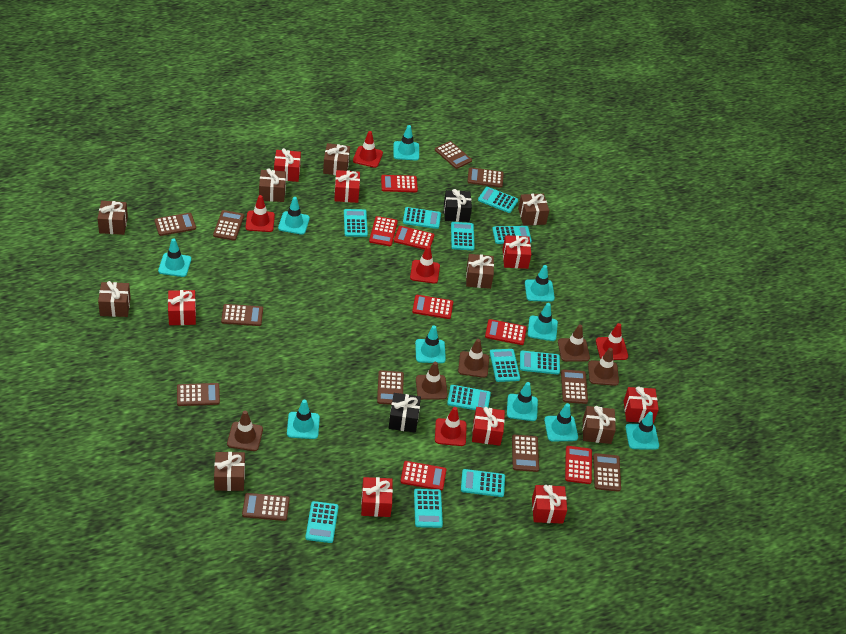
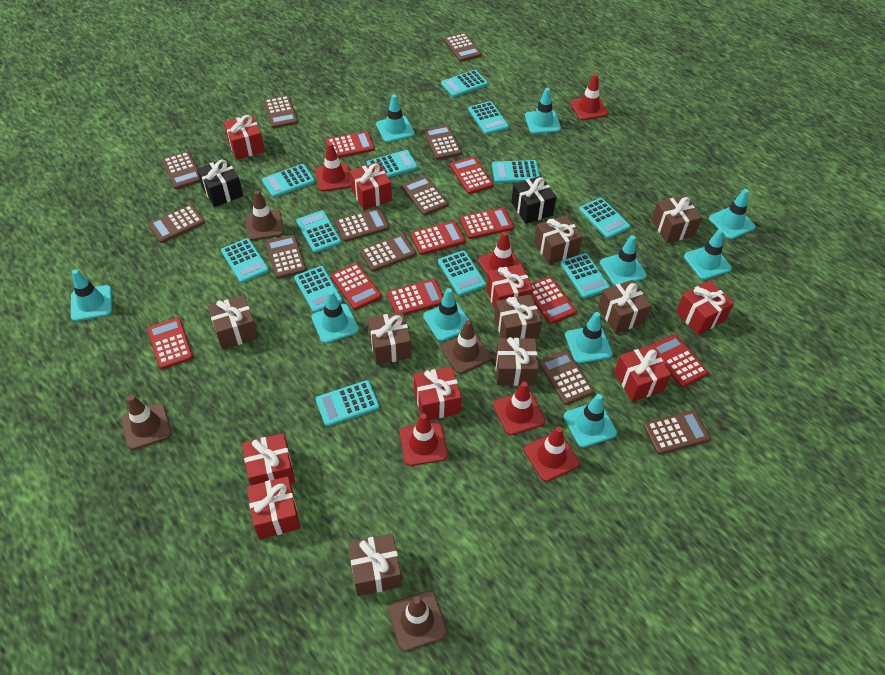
brown traffic cone: [227,411,263,451] [416,362,448,400] [458,339,489,378] [558,325,590,362] [588,348,619,386] = 5 -> [121,395,172,450] [245,190,284,240] [388,590,447,651] [441,320,492,374] = 4
red calculator: [369,216,398,246] [381,175,418,192] [394,226,434,250] [400,461,446,491] [412,295,453,319] [485,319,527,345] [565,446,592,484] = 7 -> [147,317,193,369] [326,131,375,158] [331,263,382,310] [387,279,443,315] [410,221,465,255] [450,156,494,194] [460,207,514,239] [531,276,577,324] [652,334,708,387] = 9
red traffic cone: [246,195,275,232] [353,131,383,168] [410,246,440,284] [435,407,467,446] [596,323,628,360] = 5 -> [315,143,351,191] [400,413,448,466] [478,232,525,275] [494,382,545,435] [524,427,580,482] [570,74,609,120] = 6
turquoise calculator: [305,501,339,543] [344,209,368,237] [403,207,441,229] [414,489,443,528] [447,385,491,410] [451,222,475,250] [461,469,505,497] [478,187,518,213] [490,349,520,382] [492,226,532,244] [520,351,560,374] = 11 -> [221,238,269,283] [262,164,315,198] [294,266,343,313] [296,211,342,253] [315,380,380,427] [366,150,418,178] [438,251,486,296] [441,70,488,97] [468,101,509,135] [492,160,540,183] [560,253,610,298] [579,198,630,239] = 12

